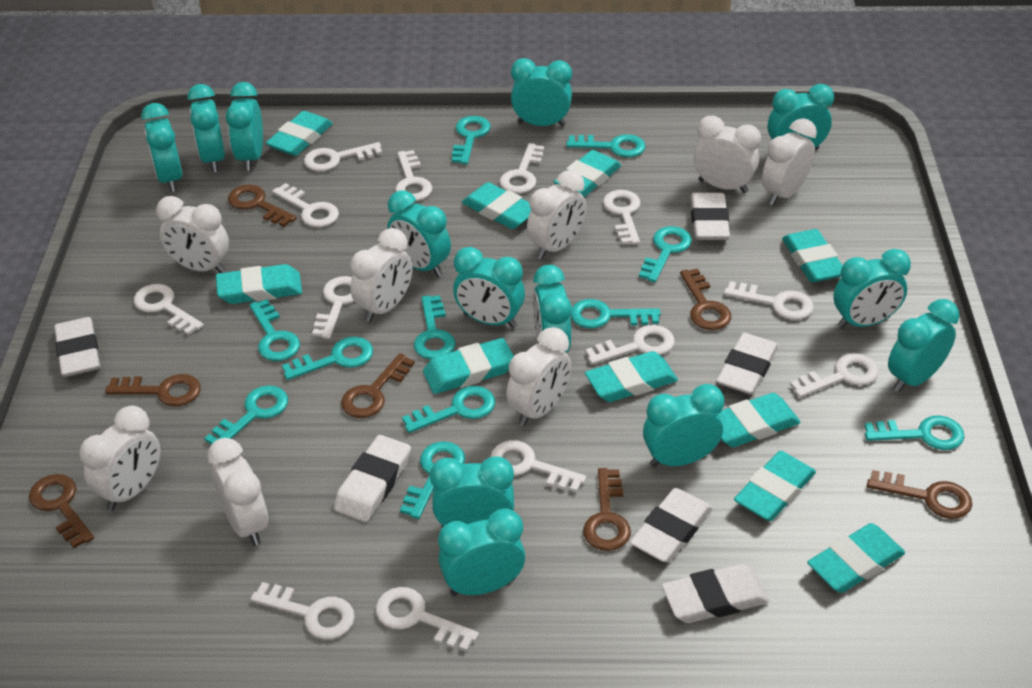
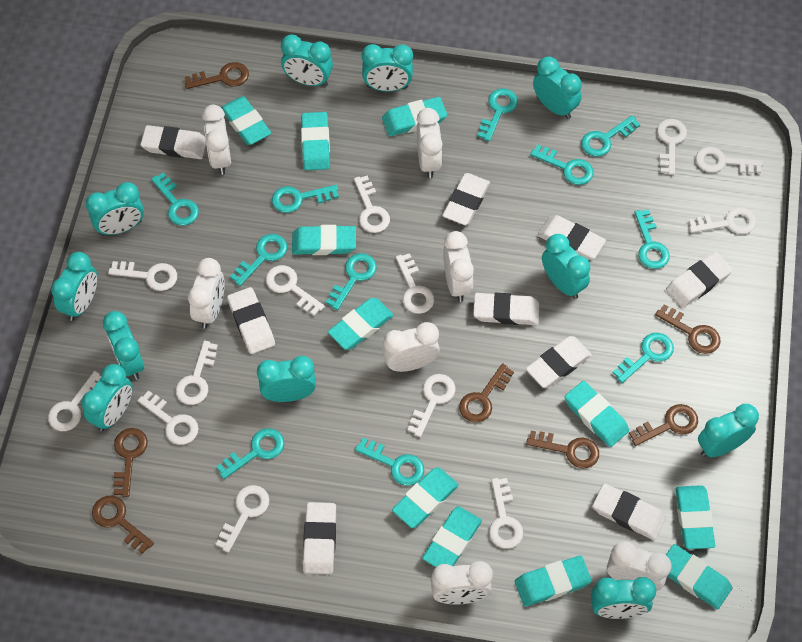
turquoise clock: [141,103,182,192] [188,84,225,172] [226,82,263,171] [387,190,451,277] [430,456,514,527] [438,509,525,596] [453,247,525,328] [511,58,572,127] [533,265,572,353] [643,384,724,467] [768,84,834,150] [833,249,911,329] [888,299,959,392] = 13 -> [51,252,97,321] [82,364,133,431] [85,182,144,235] [103,311,144,380] [257,356,316,402] [281,35,333,86] [362,44,413,92] [533,57,582,119] [542,234,590,299] [591,577,656,619] [698,404,759,457] = 11
turquoise eraser: [216,264,302,304] [266,111,333,156] [423,338,514,394] [462,182,531,229] [554,150,621,197] [585,351,678,402] [719,393,801,447] [734,451,816,521] [782,229,843,282] [807,523,905,593] = 10 -> [221,96,271,145] [292,225,356,255] [301,112,330,170] [328,298,394,350] [382,97,447,136] [392,467,459,528] [422,506,482,567] [515,556,592,607] [565,381,629,447] [666,544,732,609] [676,485,715,549] = 11
white clock: [80,406,160,511] [156,196,229,273] [207,438,269,546] [350,228,413,322] [506,327,571,426] [527,170,586,259] [694,116,761,193] [762,118,817,206] = 8 -> [188,258,225,329] [202,104,231,175] [383,322,440,372] [417,108,443,178] [431,561,493,605] [443,231,474,302] [607,541,672,591] = 7
white eraser: [54,317,100,377] [334,435,411,522] [630,488,712,563] [662,564,770,623] [691,193,730,240] [716,333,778,395] = 6 -> [141,125,206,159] [227,287,275,354] [303,502,336,574] [442,173,490,225] [473,293,539,325] [526,336,592,388] [538,215,606,260] [593,483,666,540] [666,252,733,308] = 9

